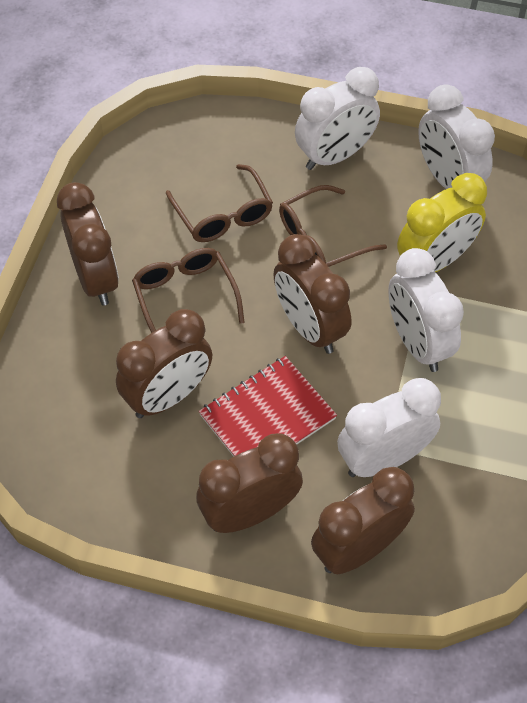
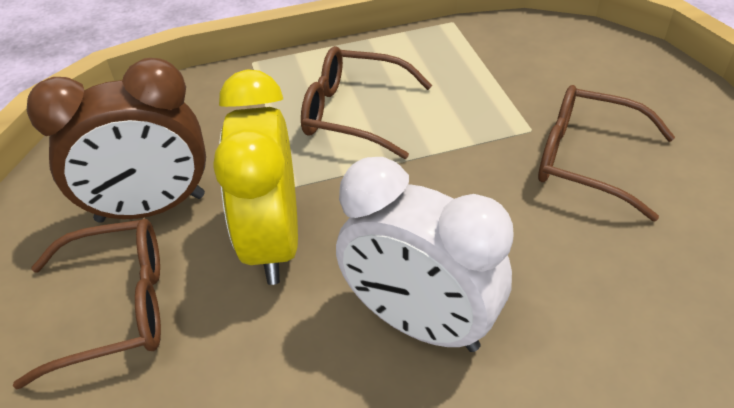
brown clock: [57,182,119,306] [116,309,212,418] [196,433,303,533] [274,234,351,354] [311,467,415,574] = 5 -> [27,58,206,223] = 1
red notebook: [199,356,337,457] = 1 -> none = 0
white clock: [295,67,380,170] [337,378,441,477] [388,248,464,372] [418,84,495,189] = 4 -> [336,157,514,352] = 1

